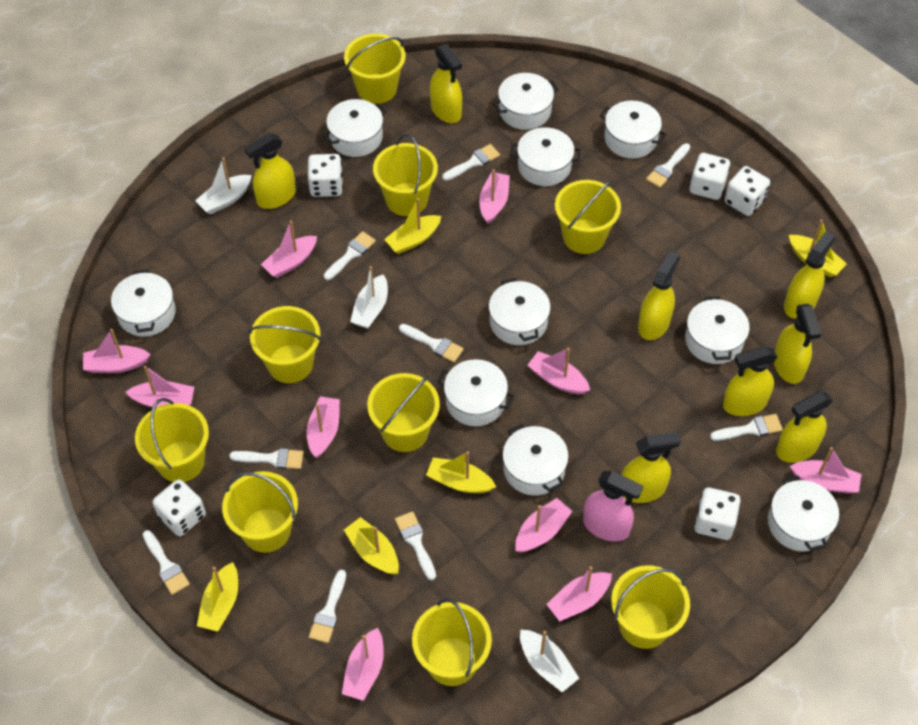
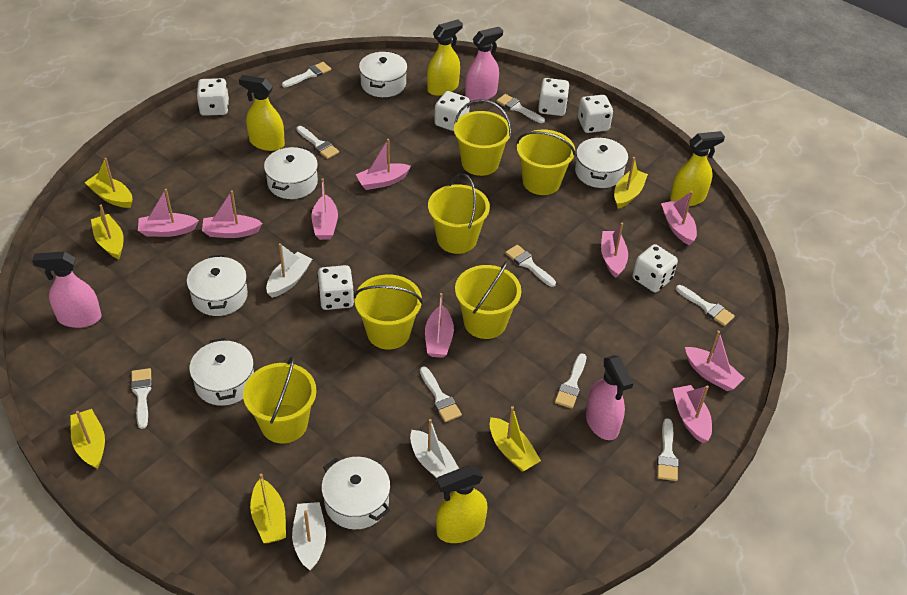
pink boat: [83,329,151,373] [126,365,194,408] [261,220,317,278] [307,396,340,458] [342,628,384,701] [479,169,510,224] [515,498,572,552] [527,348,590,394] [546,566,612,621] [790,447,862,494] = 10 -> [138,189,199,237] [202,190,263,238] [311,178,338,240] [356,139,411,190] [425,293,454,358] [601,223,628,278] [661,191,697,245] [672,385,712,443] [685,331,744,391] = 9
pink spray bottle: [583,471,643,542] = 1 -> [32,251,102,328] [465,27,503,101] [586,355,634,440] = 3
white dice: [152,479,206,536] [307,154,343,197] [690,153,730,200] [694,487,741,540] [724,166,770,216] = 5 -> [196,78,229,116] [317,265,354,310] [434,91,470,131] [538,78,569,116] [578,95,613,133] [633,244,678,293] = 6
white pot: [111,270,176,337] [323,99,386,157] [437,359,515,426] [489,278,551,345] [493,73,559,130] [502,424,569,496] [510,127,581,186] [600,101,667,158] [685,296,750,364] [768,476,839,551] = 10 -> [187,255,248,316] [189,338,254,406] [264,146,318,199] [321,457,391,529] [359,51,407,97] [575,137,628,188] = 6
yellow boat: [197,562,238,632] [344,517,399,575] [384,198,441,254] [426,451,496,493] [789,219,847,277] = 5 -> [71,409,105,469] [85,158,132,208] [91,204,124,259] [250,473,286,543] [490,406,541,472] [614,157,648,209] = 6
yellow bucket: [135,398,209,482] [222,471,298,553] [249,306,321,383] [344,34,405,104] [367,373,440,452] [373,134,438,216] [412,598,492,686] [555,180,621,254] [611,565,690,649] = 9 -> [243,356,317,444] [353,275,423,349] [428,173,490,254] [454,99,512,176] [455,261,521,339] [516,130,576,195] = 6
yellow spray bottle: [244,133,296,209] [430,44,462,123] [621,432,681,503] [638,251,680,340] [723,346,778,416] [774,304,821,384] [776,391,833,463] [784,231,836,319] = 8 -> [239,75,285,151] [427,20,463,96] [436,465,487,543] [670,131,725,206] = 4

